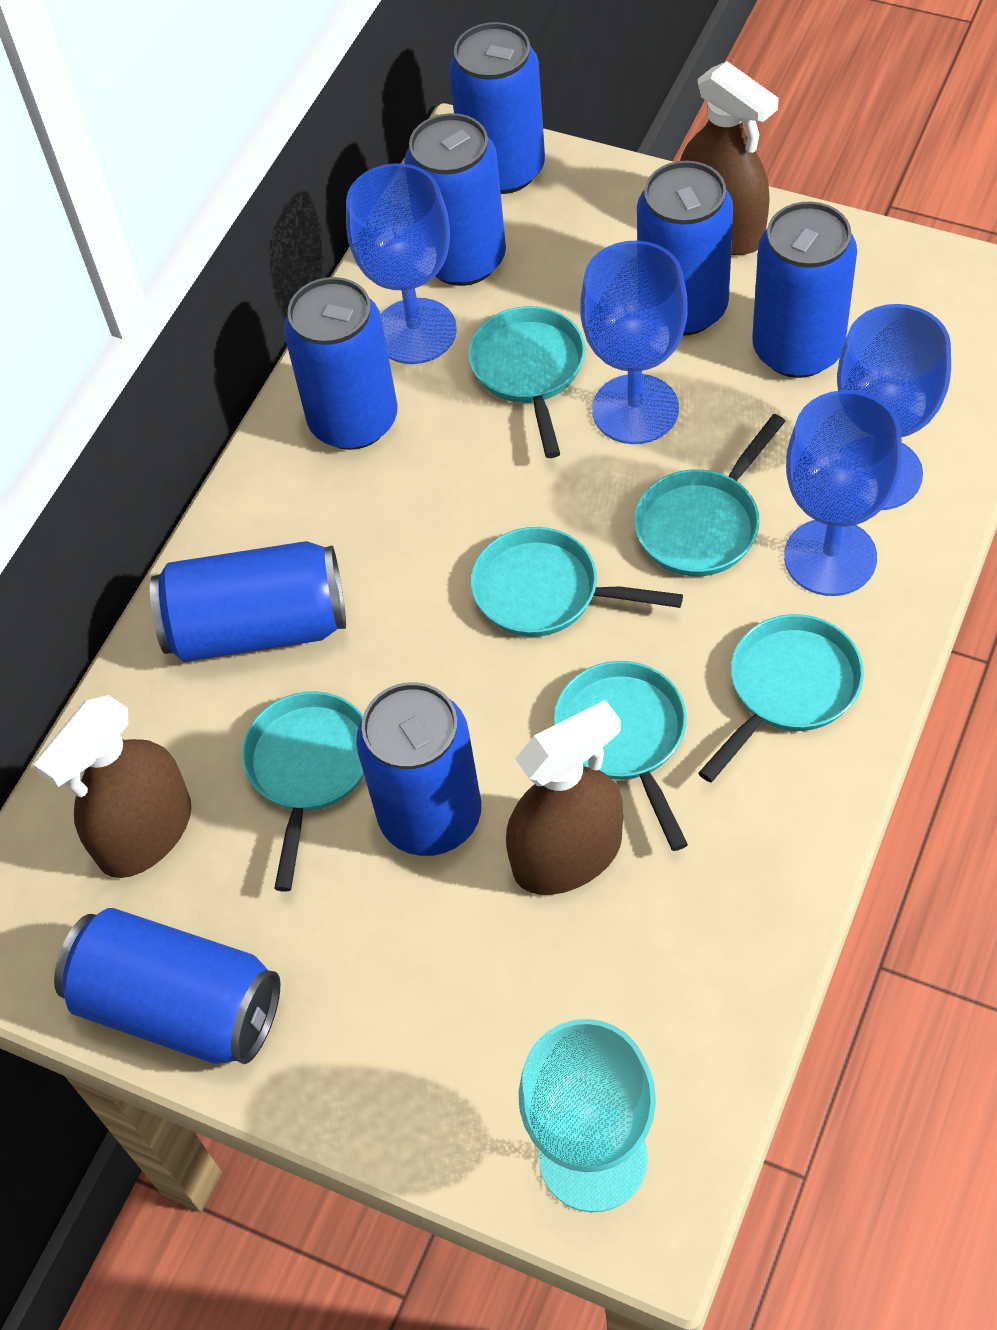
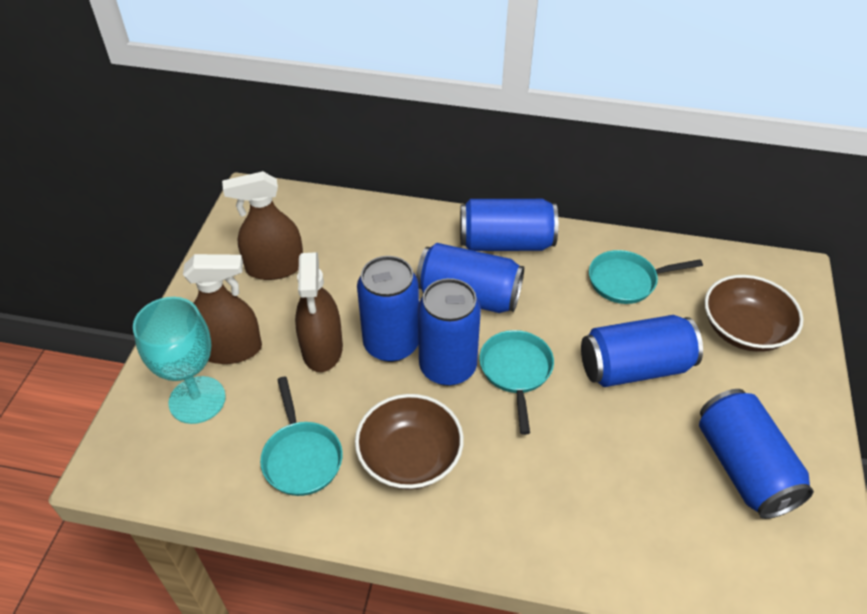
blue can: [54,908,280,1064] [150,541,346,662] [284,277,397,450] [356,682,481,856] [404,113,506,286] [449,22,545,194] [637,161,733,336] [752,202,857,378] = 8 -> [357,256,419,362] [416,243,524,313] [418,278,481,386] [460,199,558,251] [581,315,703,387] [699,389,814,519] = 6
blue goblet: [346,163,457,364] [580,241,688,444] [784,390,902,596] [837,304,951,510] = 4 -> none = 0
brown bowl: none = 0 -> [355,394,464,490] [705,275,803,352] = 2
turquoise pan: [242,691,364,892] [468,306,585,458] [471,527,683,637] [554,661,688,851] [634,414,785,576] [699,614,864,783] = 6 -> [260,377,343,496] [479,330,554,435] [589,250,703,304] = 3

